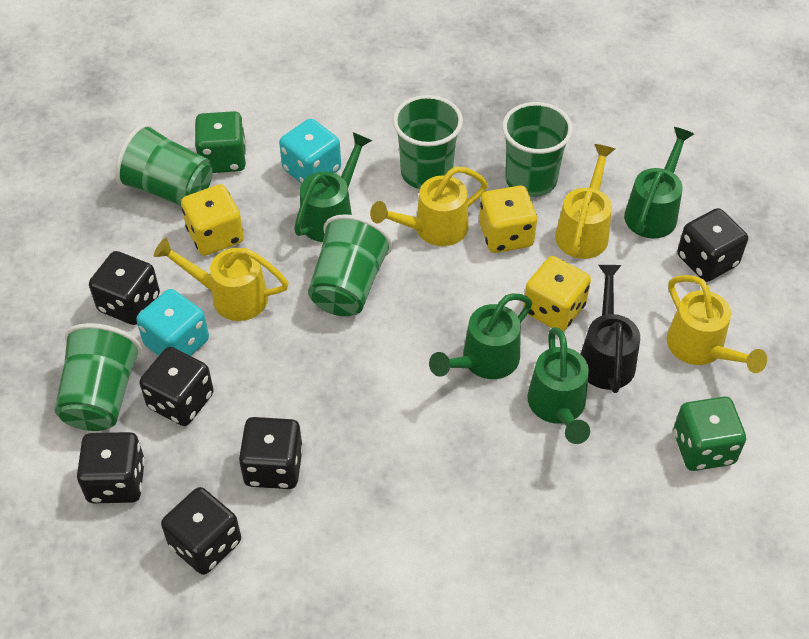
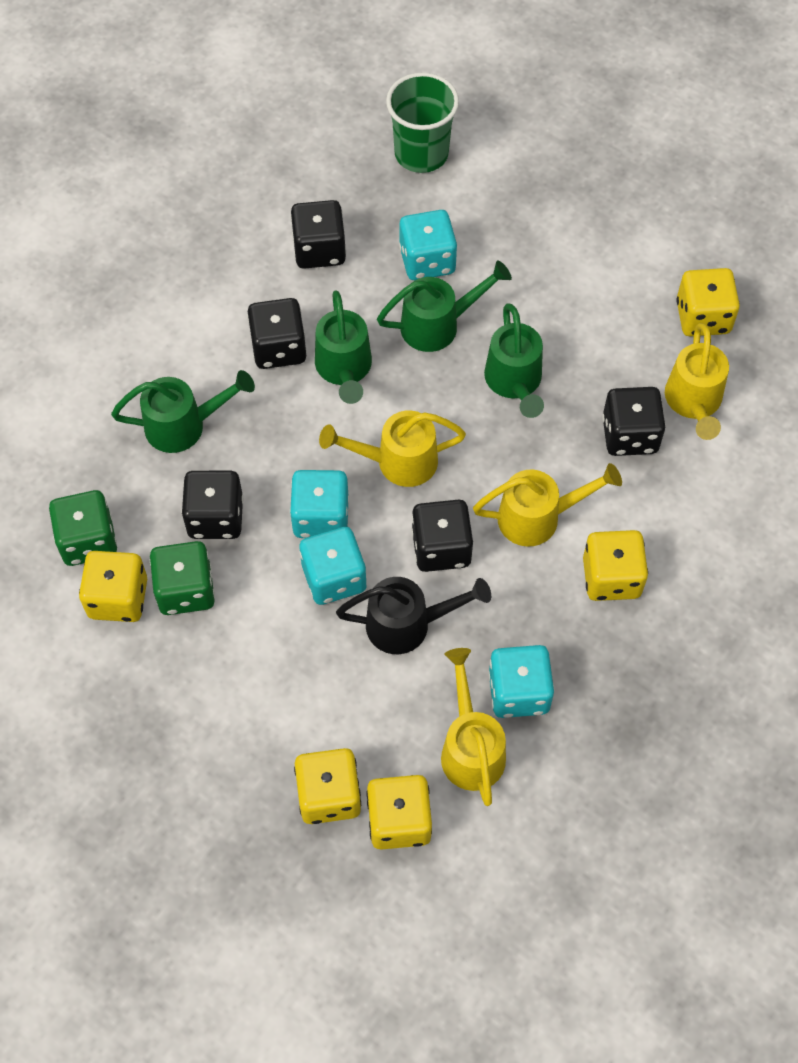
black dice: [77,432,145,503] [89,251,160,325] [139,347,214,426] [161,487,241,575] [239,417,303,489] [677,208,748,282] = 6 -> [182,471,243,539] [247,298,307,369] [290,200,346,269] [412,500,473,572] [602,387,666,456] = 5
green cup: [55,323,142,431] [115,124,213,206] [308,214,393,316] [393,95,463,189] [502,102,573,197] = 5 -> [386,72,459,173] = 1
turquoise dice: [136,289,209,356] [279,119,341,184] = 2 -> [290,470,349,538] [299,527,367,605] [399,210,457,280] [488,645,554,718] = 4
yellow dice: [181,184,244,256] [479,186,537,253] [523,256,591,331] = 3 -> [79,551,147,622] [294,748,361,824] [367,775,432,850] [583,530,648,601] [676,268,740,336] = 5

